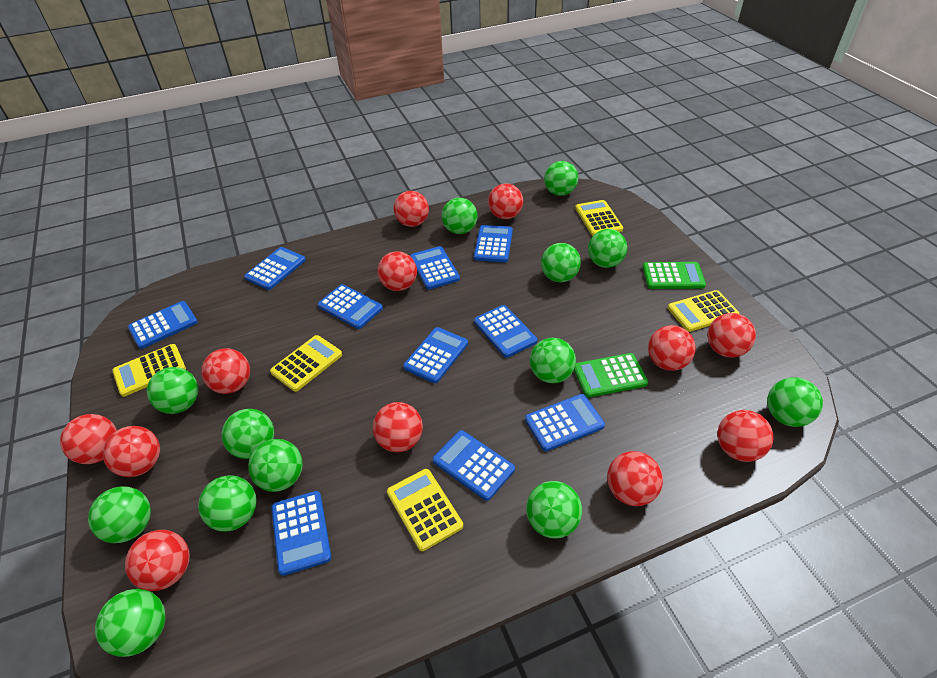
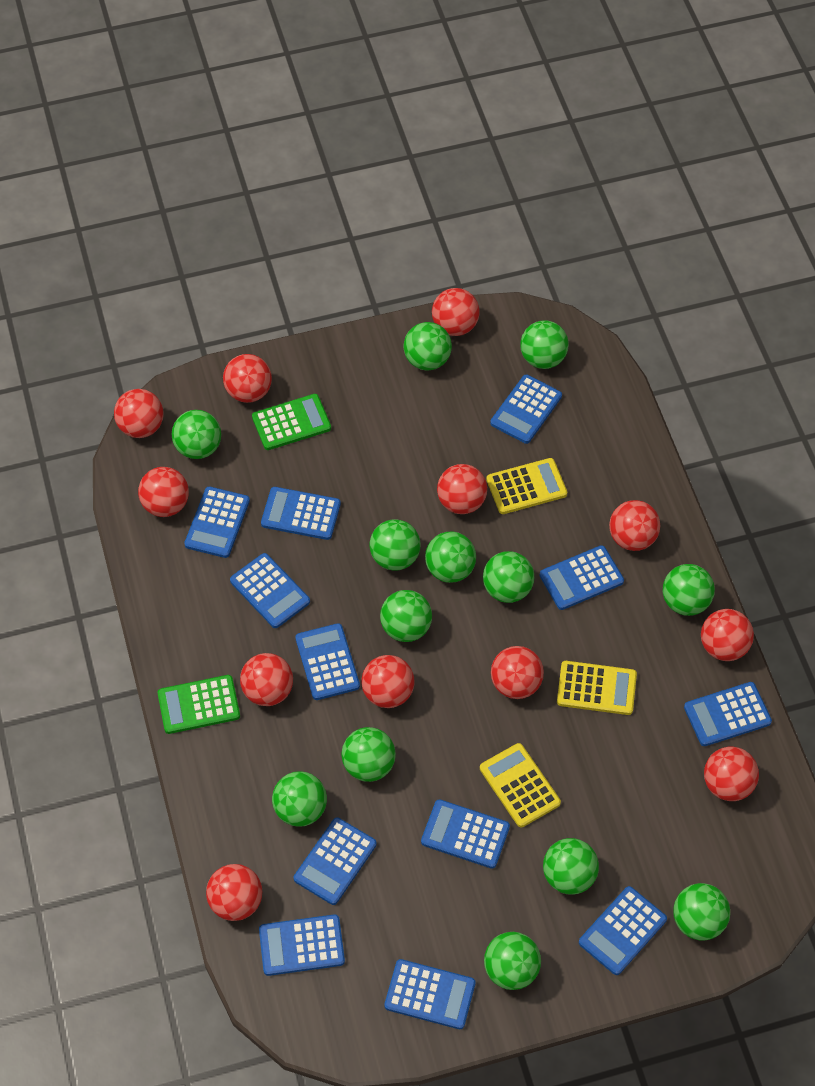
blue calculator: [128,301,198,349] [244,247,306,290] [271,491,331,576] [318,284,383,329] [403,327,468,383] [410,246,460,289] [433,430,515,501] [474,225,513,262] [474,305,537,358] [525,394,605,451] = 10 -> [184,487,250,558] [230,553,310,628] [259,914,345,976] [261,487,341,540] [294,818,377,905] [295,623,360,700] [384,959,476,1029] [421,799,510,869] [490,375,562,444] [540,545,624,610] [579,886,667,975] [684,682,772,746] = 12
yellow calculator: [112,344,186,397] [270,335,342,392] [387,469,463,551] [575,200,623,236] [668,290,739,332] = 5 -> [480,743,561,827] [486,458,567,514] [557,661,637,715] = 3

